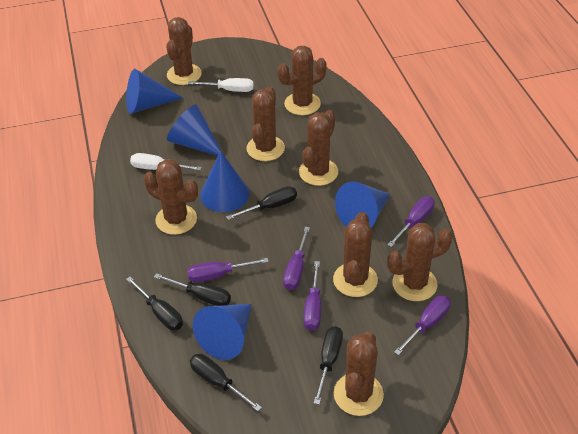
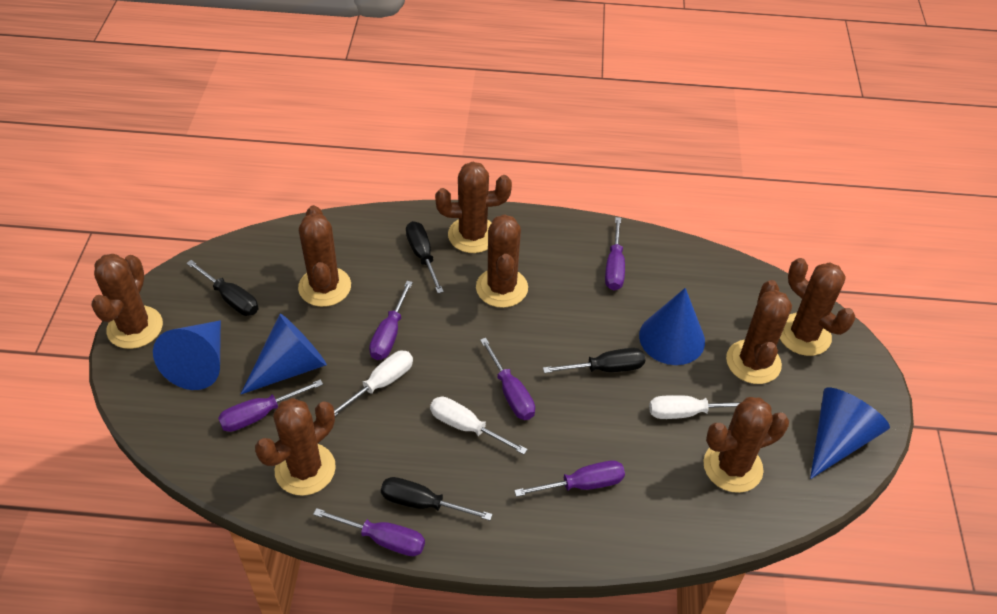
black screwdriver: [126,277,183,330] [154,273,231,306] [190,354,262,411] [226,186,297,220] [314,326,343,405] = 5 -> [186,260,259,316] [381,477,492,521] [406,221,444,293] [543,348,645,373] = 4
blue cone: [126,69,183,114] [167,104,222,156] [193,304,252,360] [200,151,250,212] [335,182,390,228] = 5 -> [153,320,221,390] [241,314,327,394] [639,288,705,365] [810,387,890,479] = 4
purple screwdriver: [187,258,269,282] [283,227,310,290] [304,261,321,331] [387,196,435,247] [394,296,451,355] = 5 -> [218,379,323,432] [313,508,425,556] [369,281,413,360] [480,338,535,420] [514,460,625,497] [605,217,625,291] = 6
white screwdriver: [130,153,202,171] [188,78,254,92] = 2 -> [334,351,413,416] [430,397,527,454] [649,395,741,419] = 3

